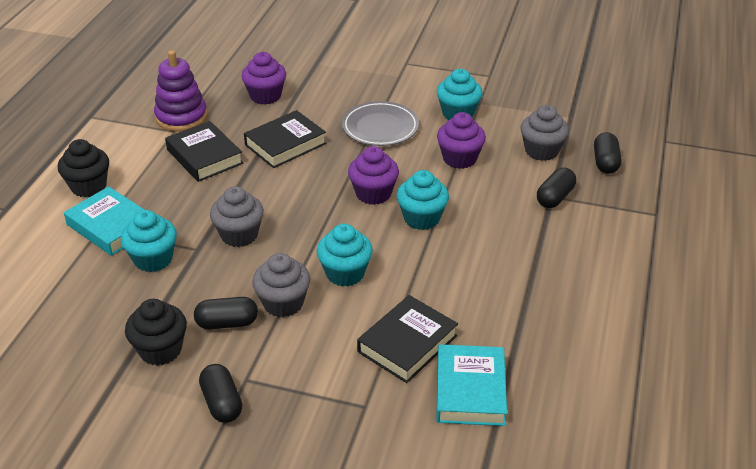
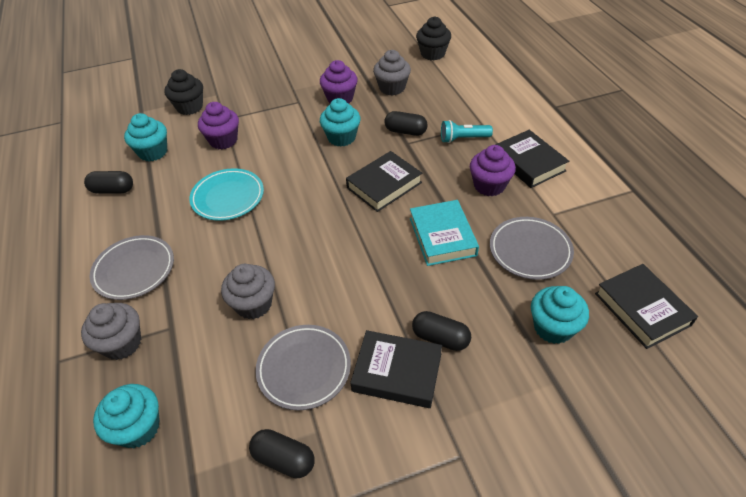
black book: [165,121,243,182] [244,110,327,168] [357,295,458,383] = 3 -> [346,151,422,212] [350,330,442,408] [495,130,569,188] [595,264,698,349] = 4
grey plate: [342,101,419,146] = 1 -> [89,235,174,300] [255,325,351,410] [490,217,574,280] = 3
purple stacking toy: [154,50,207,132] = 1 -> none = 0
turquoise book: [64,186,145,256] [436,344,507,426] = 2 -> [410,200,479,266] = 1
turquoise flashlight: none = 0 -> [441,120,493,143] = 1
turquoise plate: none = 0 -> [189,168,264,221] = 1

